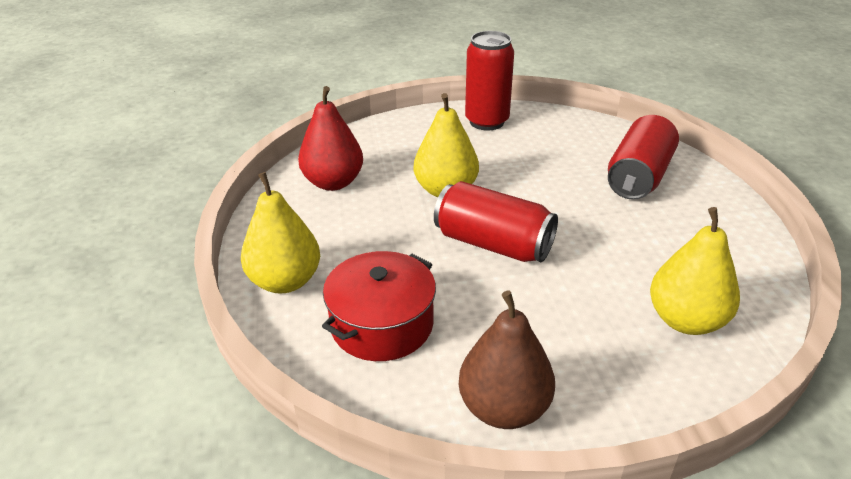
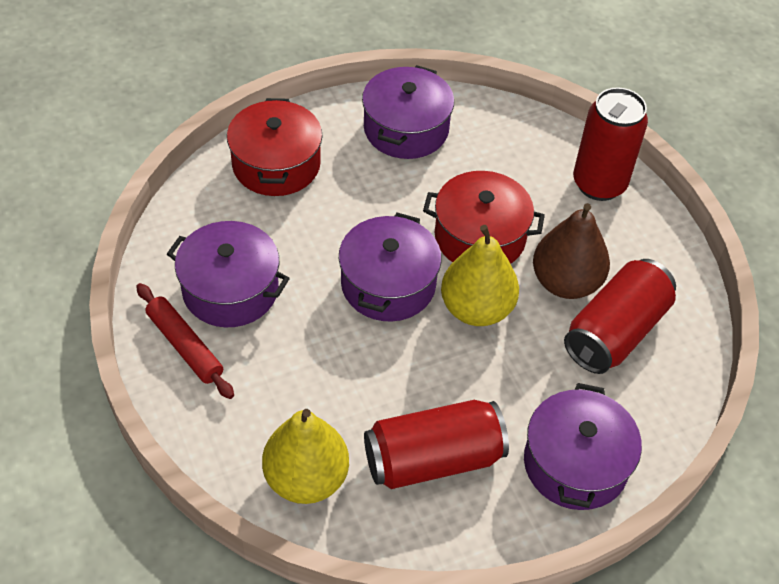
purple pot: none = 0 -> [167,221,290,327] [339,213,441,321] [362,65,454,159] [524,383,642,510] = 4
red pear: [298,86,363,191] = 1 -> none = 0
red pot: [322,251,436,361] = 1 -> [227,98,322,196] [423,171,545,264] = 2
red rolling pin: none = 0 -> [136,283,234,399] = 1
yellow pear: [241,172,320,294] [414,93,479,197] [650,207,740,335] = 3 -> [262,409,349,504] [441,225,519,326] = 2

